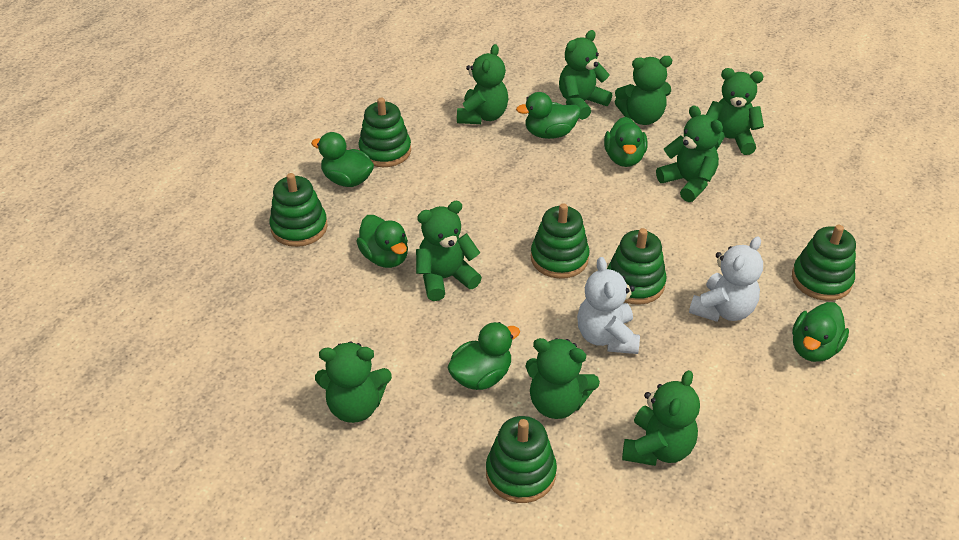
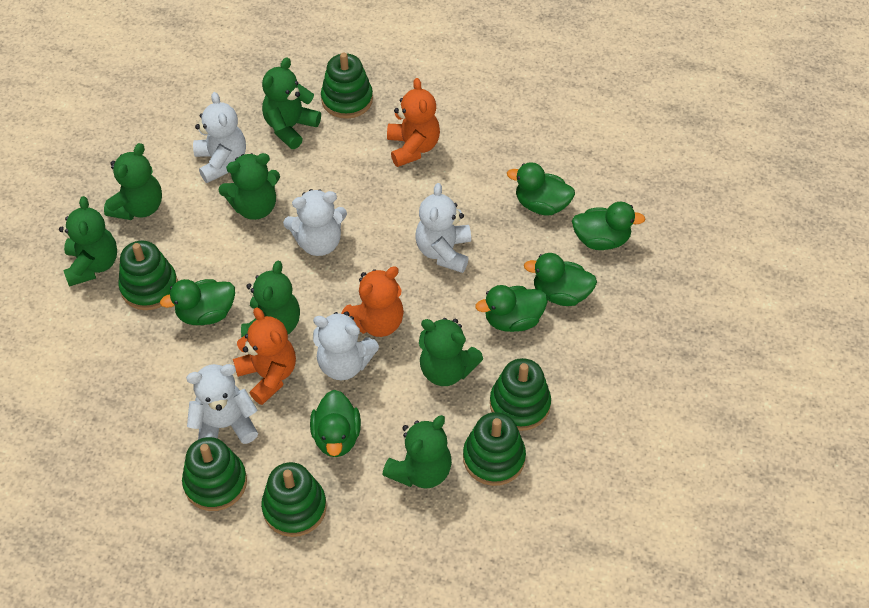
green teddy bear: [315,341,392,423] [416,201,482,301] [457,44,508,124] [525,338,600,419] [559,30,612,120] [614,56,672,125] [622,370,700,466] [656,105,723,202] [706,68,764,155] = 9 -> [59,196,117,287] [104,143,162,220] [218,153,280,220] [241,261,300,338] [262,58,321,149] [382,415,452,489] [419,318,483,386] = 7
orange teddy bear: none = 0 -> [233,307,296,405] [341,266,404,337] [387,78,440,167] = 3
white teddy bear: [577,257,640,354] [689,236,763,322] = 2 -> [186,364,258,444] [193,92,246,183] [283,189,347,256] [313,311,379,380] [416,183,471,273] = 5

